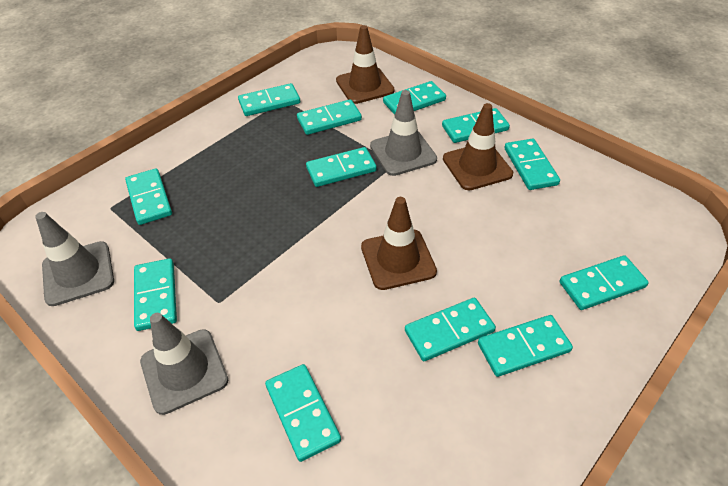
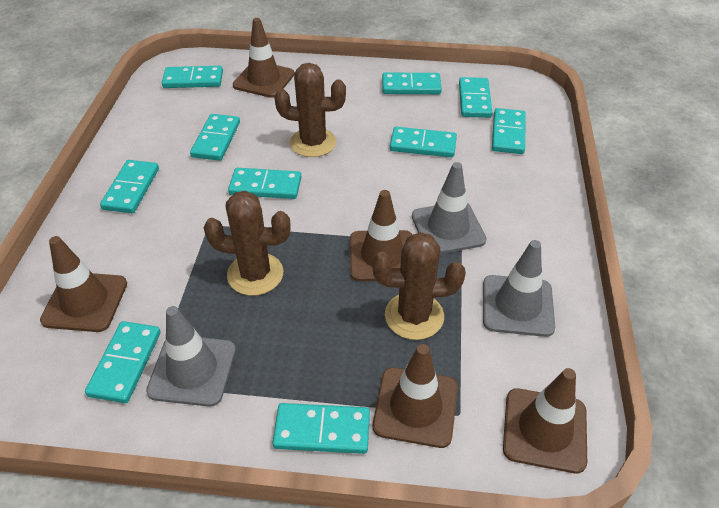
brown cactus: none = 0 -> [204,191,291,296] [274,63,346,157] [372,232,466,340] = 3
brown traffic cone: [336,25,395,104] [361,197,437,290] [443,103,513,190] = 3 -> [40,236,127,332] [233,18,294,98] [350,190,412,281] [373,344,458,448] [503,368,587,474] = 5
turquoise domino: [125,168,172,225] [134,258,177,331] [238,83,300,116] [265,364,341,462] [297,99,362,135] [306,147,377,187] [383,81,446,115] [405,298,496,361] [442,108,510,143] [478,315,573,377] [504,139,560,190] [560,255,649,310] = 12 -> [85,321,161,403] [100,160,159,213] [162,66,223,88] [190,114,240,161] [228,168,301,199] [273,403,370,454] [382,72,442,94] [390,127,457,158] [459,77,493,118] [492,108,526,154] = 10

